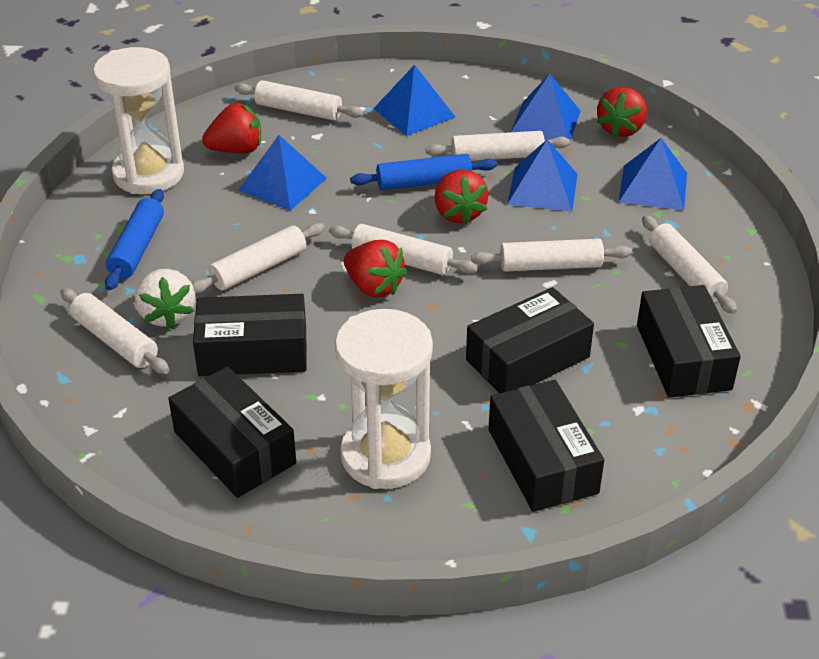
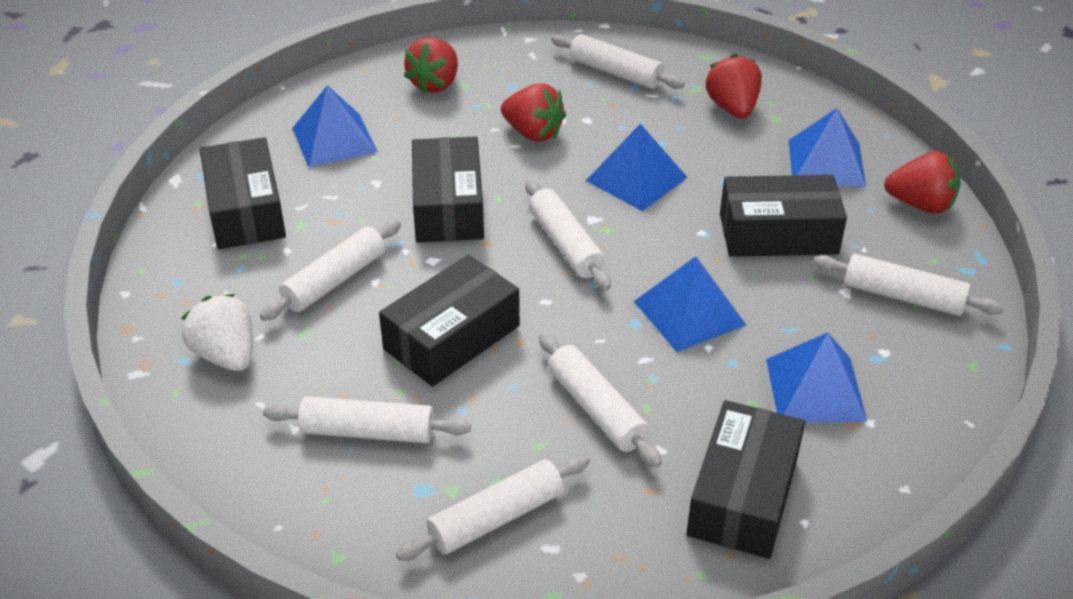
blue rolling pin: [105,189,164,290] [350,154,497,190] = 2 -> none = 0
white hourglass: [93,47,184,194] [335,309,433,489] = 2 -> none = 0

